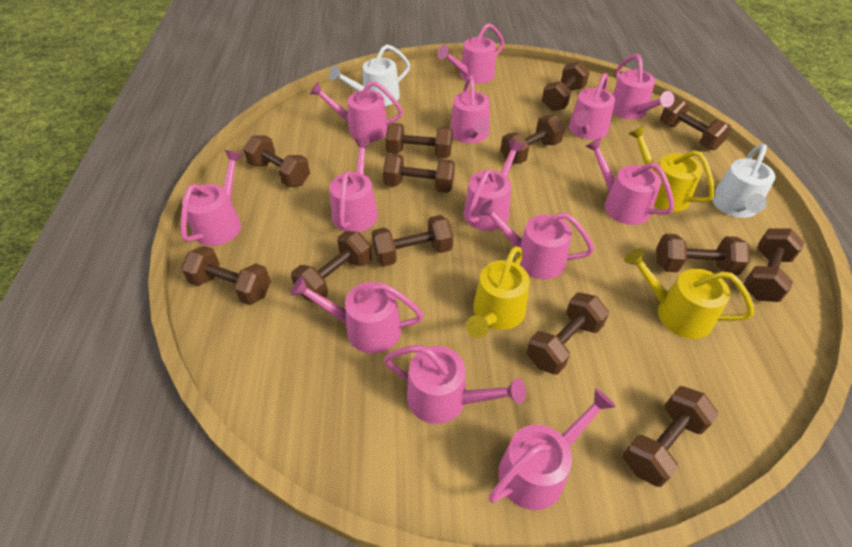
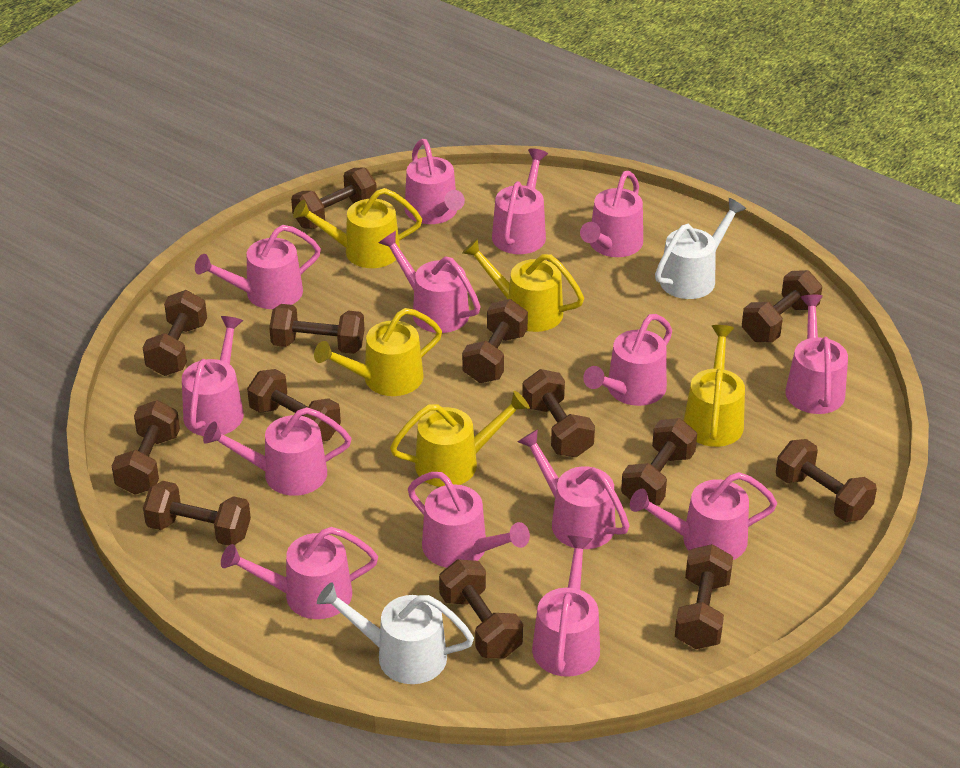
pink watering can: [181,150,243,246] [290,276,424,353] [310,81,403,142] [329,138,378,232] [384,345,526,424] [437,23,504,83] [450,76,490,143] [464,140,525,231] [478,200,594,279] [489,388,616,510] [569,73,615,140] [585,138,674,225] [613,54,674,119] = 13 -> [182,316,244,436] [195,225,321,309] [203,407,351,496] [221,527,378,619] [379,231,481,333] [405,139,465,224] [408,472,530,568] [492,148,548,254] [518,429,630,549] [532,535,600,677] [580,171,643,257] [583,314,672,406] [630,472,777,560] [785,295,848,414] = 14
yellow watering can: [466,246,530,338] [624,248,754,339] [628,126,715,212] = 3 -> [293,188,422,268] [314,308,442,396] [390,391,530,487] [462,238,584,332] [684,325,745,447] = 5

